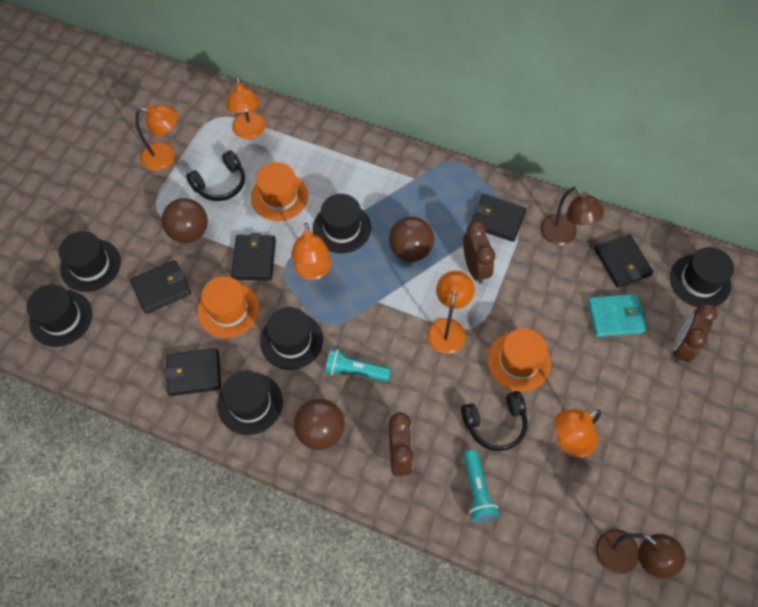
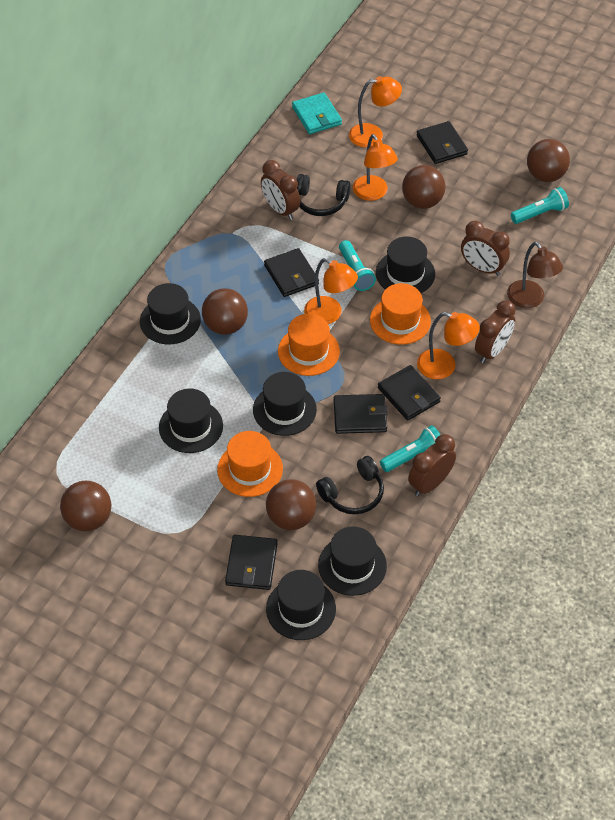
brown ball: [162,198,208,243] [294,398,345,450] [389,216,434,262] = 3 -> [60,481,112,531] [202,288,248,335] [266,479,316,530] [402,165,445,209] [527,139,570,182] = 5
brown clock: [389,412,413,476] [463,221,495,284] [673,303,718,363] = 3 -> [261,160,300,220] [408,434,456,496] [461,221,510,276] [475,300,516,363] = 4
brown lamp: [540,187,604,245] [595,529,686,578] = 2 -> [507,242,563,308] = 1
orange lamp: [135,105,178,171] [226,77,266,139] [291,223,331,280] [427,271,475,354] [554,409,601,458] = 5 -> [304,258,358,324] [349,76,402,147] [353,134,398,201] [417,312,480,379] = 4
turquoise flashlight: [325,349,391,382] [463,450,499,522] = 2 -> [339,240,376,291] [380,425,440,472] [511,187,569,224] = 3

